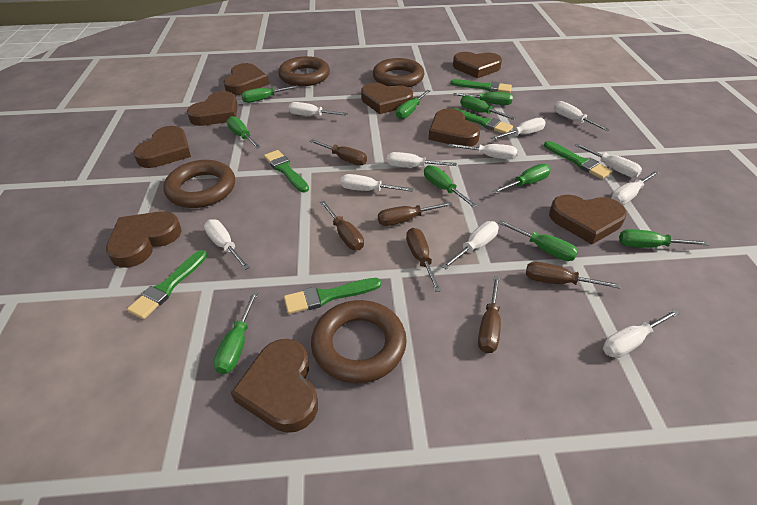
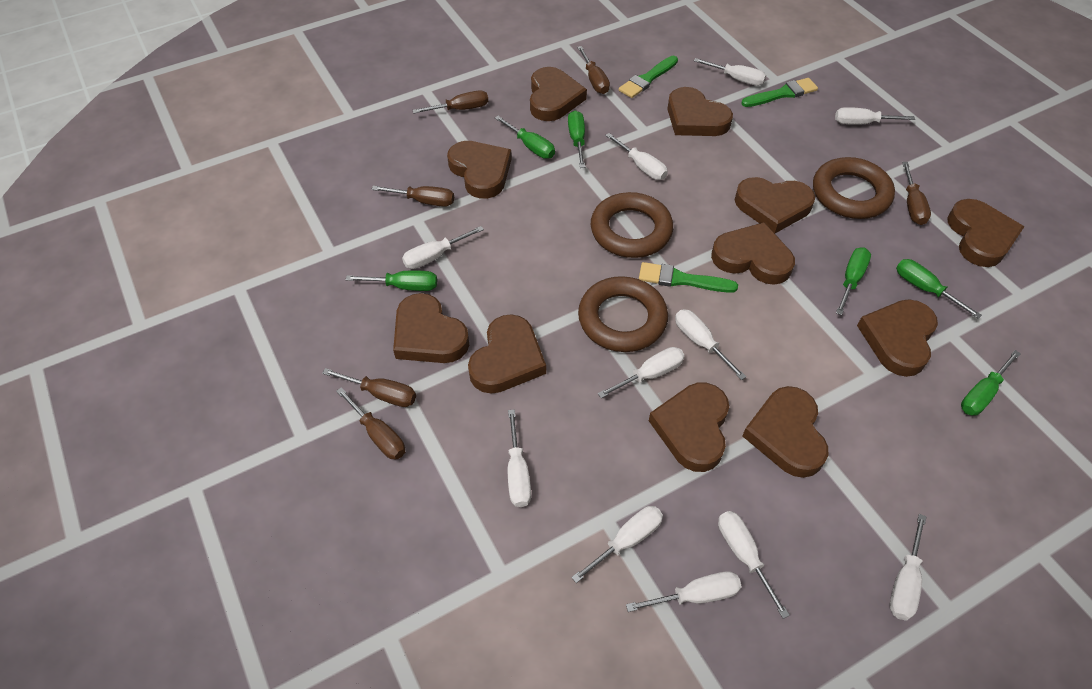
brown heart: [106,211,182,268] [133,126,191,168] [187,91,238,126] [223,63,269,95] [231,339,318,433] [361,83,413,114] [428,108,480,146] [453,52,502,78] [549,195,627,244] = 9 -> [393,293,469,363] [447,141,512,199] [468,314,546,394] [530,67,587,121] [649,383,729,472] [667,87,733,136] [711,222,795,285] [735,177,815,233] [742,386,828,478] [857,299,938,377] [947,199,1024,267] = 11
brown ring: [163,160,235,208] [278,56,330,86] [311,300,407,383] [373,58,425,87] = 4 -> [578,276,668,352] [591,192,673,258] [813,157,895,219] = 3
green brush: [127,250,207,319] [264,150,309,192] [284,278,381,314] [450,79,512,93] [452,108,513,134] [544,141,613,179] = 6 -> [619,56,678,98] [639,262,738,293] [741,78,818,107] = 3
green screwdriver: [213,291,258,374] [227,116,261,149] [241,85,298,103] [396,90,430,119] [424,165,477,208] [453,92,513,105] [460,95,516,120] [492,164,551,194] [498,220,578,261] [619,229,709,248] = 10 -> [346,270,437,291] [495,116,555,159] [568,110,585,168] [836,247,871,315] [896,259,982,319] [961,350,1021,416] = 6

